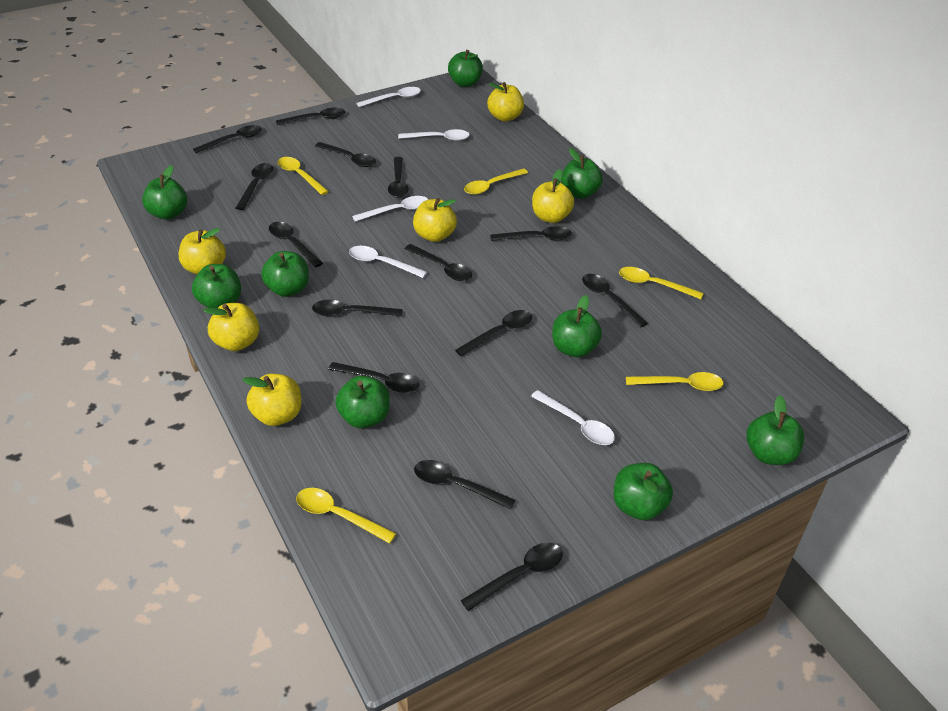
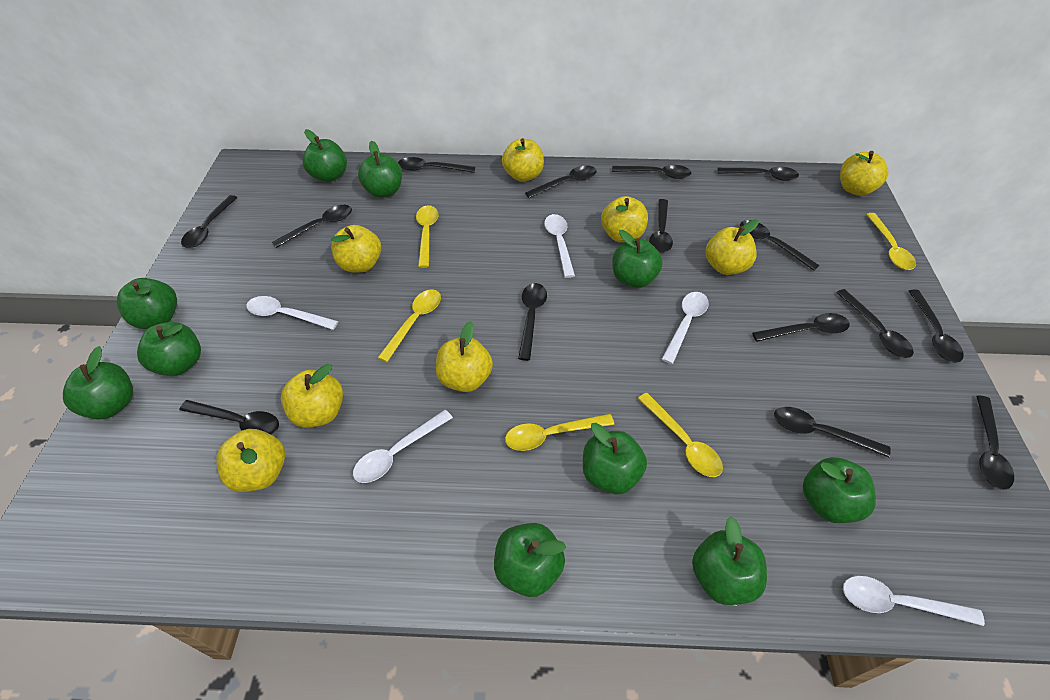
black spoon: [193,125,262,153] [236,163,273,210] [269,222,323,268] [276,107,345,125] [312,300,402,317] [315,142,376,167] [328,362,420,393] [388,157,408,198] [405,244,472,281] [414,460,516,510] [455,310,532,356] [461,543,563,611] [490,226,572,241] [582,274,648,328] = 14 -> [180,400,279,435] [181,195,238,248] [272,205,352,248] [398,157,475,173] [518,283,547,361] [525,165,597,198] [612,165,691,179] [649,199,673,253] [717,167,799,181] [740,220,820,271] [752,313,850,342] [774,407,891,457] [836,289,914,358] [909,289,964,363] [976,395,1014,490] = 15
green apple: [142,165,187,220] [192,264,241,308] [261,251,309,297] [335,376,390,428] [448,50,483,87] [552,295,602,357] [561,148,602,199] [613,463,673,520] [746,395,804,465] = 9 -> [63,346,133,419] [116,278,177,329] [137,322,201,376] [302,129,347,182] [358,141,402,198] [494,523,566,597] [583,423,647,494] [612,230,663,288] [692,516,767,605] [803,457,876,523] = 10
yellow apple: [179,228,226,274] [203,303,259,351] [242,374,301,426] [413,198,457,242] [487,82,524,121] [532,169,574,223] = 6 -> [216,429,285,492] [281,364,343,428] [331,225,381,273] [436,321,493,392] [502,138,544,182] [601,196,648,243] [705,219,759,275] [840,151,888,196] = 8

